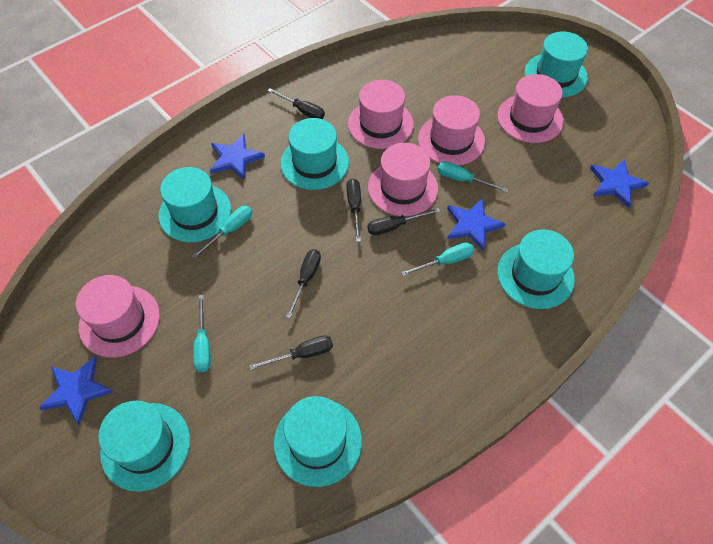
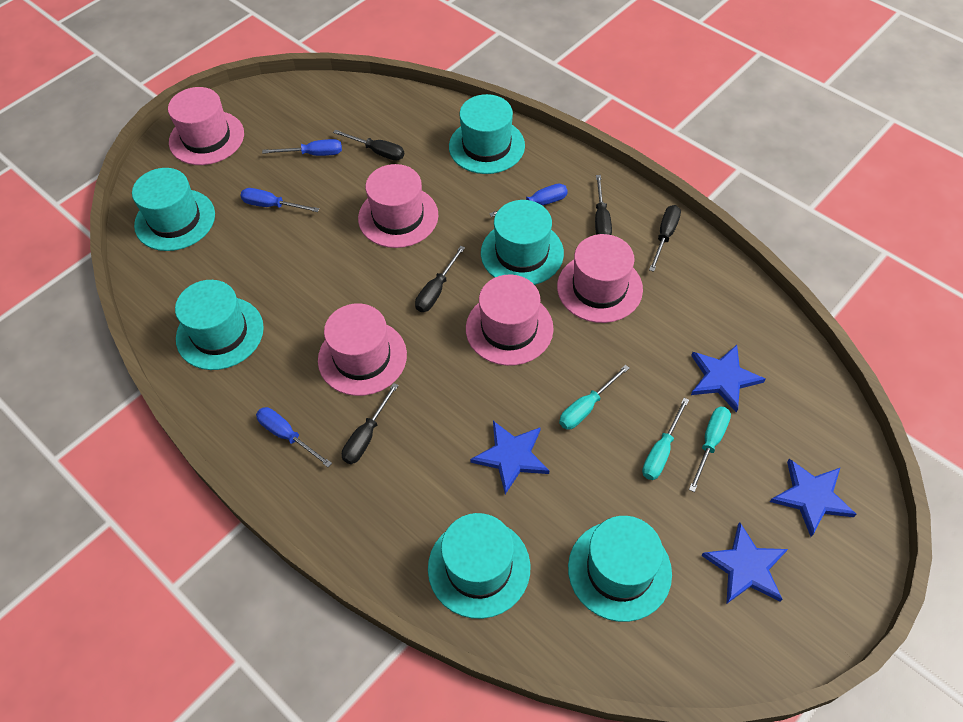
blue screwdriver: none = 0 -> [240,188,319,212] [256,407,332,467] [262,139,342,156] [489,184,568,217] = 4
turquoise screwdriver: [193,206,252,259] [193,295,211,372] [401,243,474,276] [438,162,508,192] = 4 -> [559,365,629,430] [642,398,689,480] [689,407,731,492] = 3

